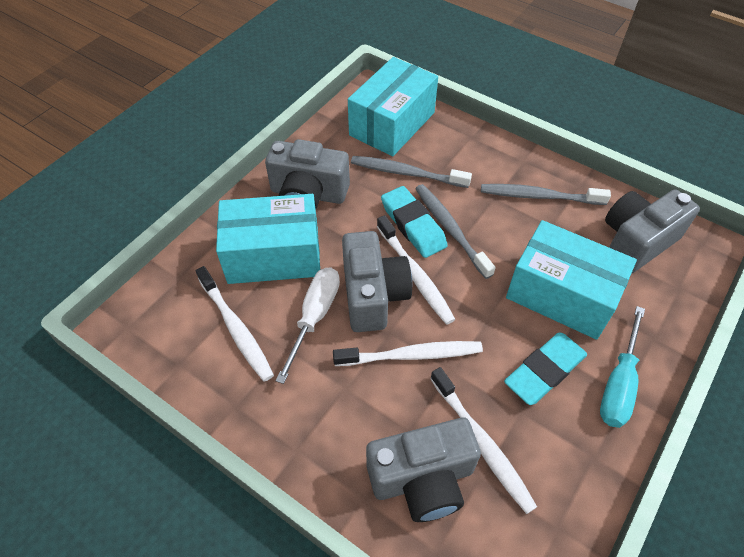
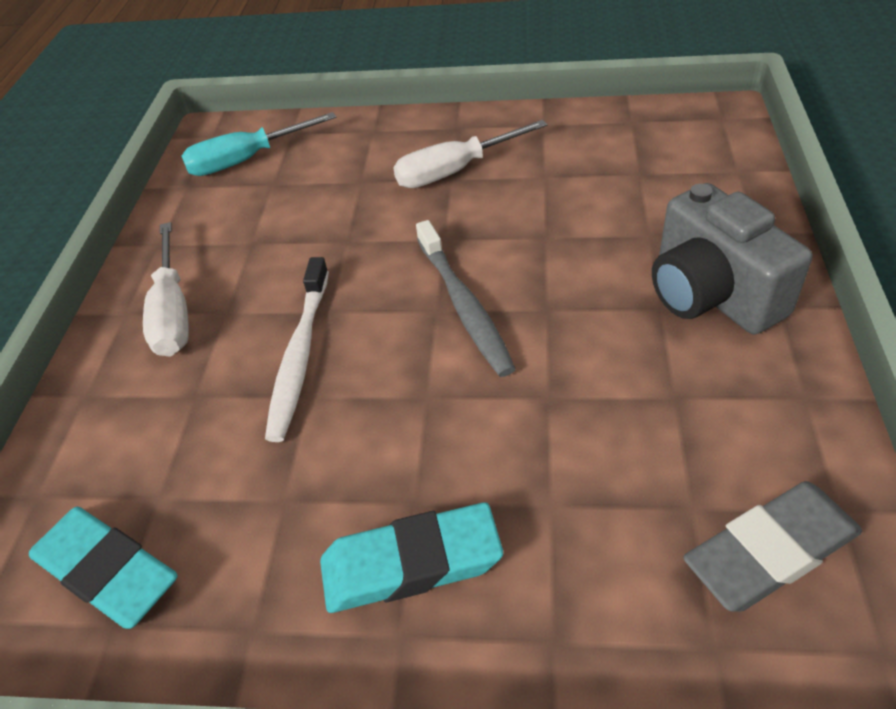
grey camera: [265,139,350,209] [342,231,412,332] [366,418,481,522] [605,189,700,274] = 4 -> [652,183,812,334] = 1
grey eraser: none = 0 -> [683,481,862,612] = 1
grey toothbrush: [351,156,472,188] [415,184,496,279] [481,184,611,205] = 3 -> [416,220,516,377] = 1
turquoise box: [216,194,320,284] [348,57,438,156] [506,220,637,340] = 3 -> none = 0
white screwdriver: [276,267,340,384] = 1 -> [143,222,189,356] [393,120,548,188] = 2
white toothbrush: [196,266,274,382] [333,341,483,366] [377,215,456,325] [430,367,537,514] = 4 -> [265,257,329,442] = 1

